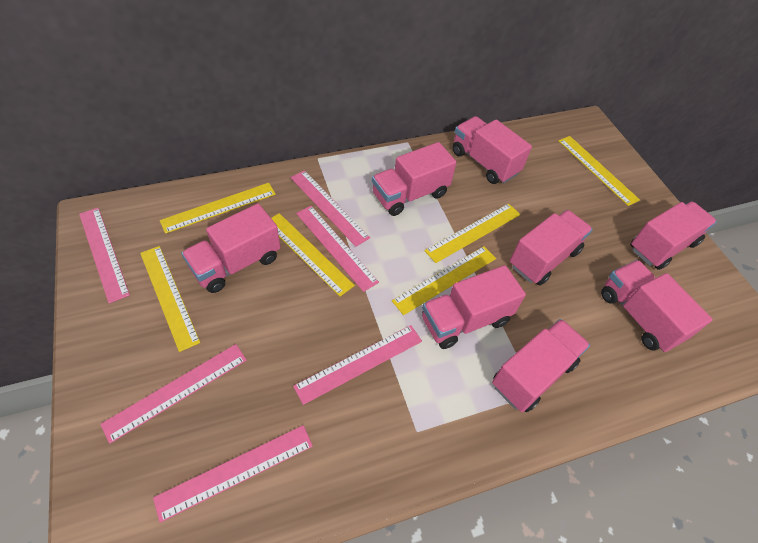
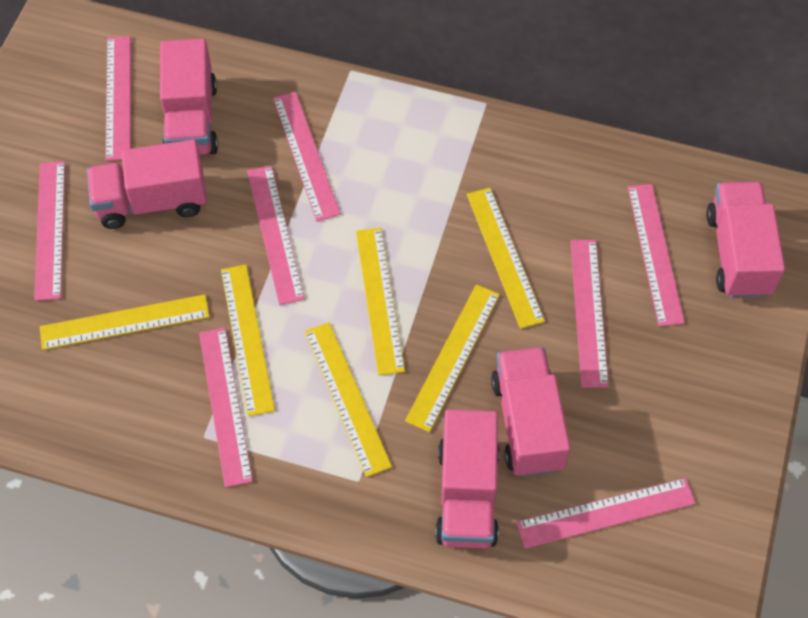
pink ruler: [79,208,130,303] [100,344,247,444] [153,425,313,523] [290,170,370,247] [293,325,422,405] [296,206,379,292] = 6 -> [34,161,65,301] [105,36,131,161] [199,328,253,487] [247,165,305,305] [273,92,341,221] [516,478,696,549] [570,240,609,388] [628,184,685,326] = 8
pink truck: [181,203,281,293] [372,142,457,216] [422,265,526,349] [452,116,532,184] [492,319,590,412] [510,210,593,285] [601,260,713,352] [630,202,717,270] = 8 -> [87,139,207,229] [160,38,218,155] [435,409,500,548] [491,347,571,477] [706,182,785,298] = 5

